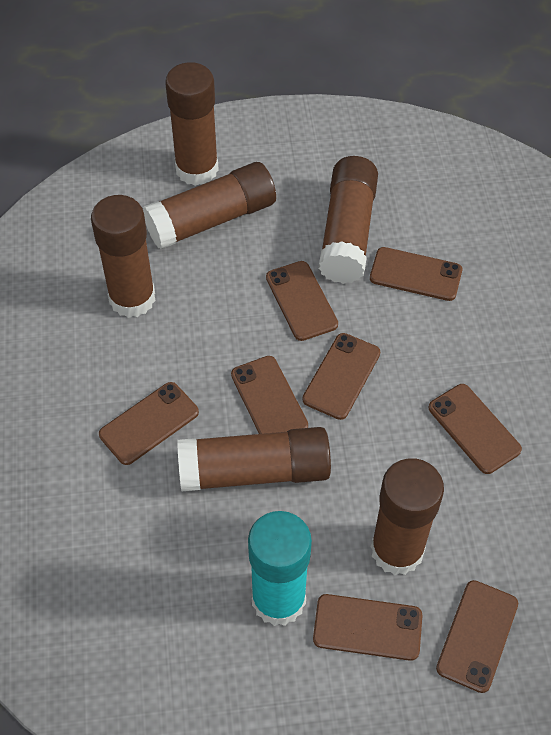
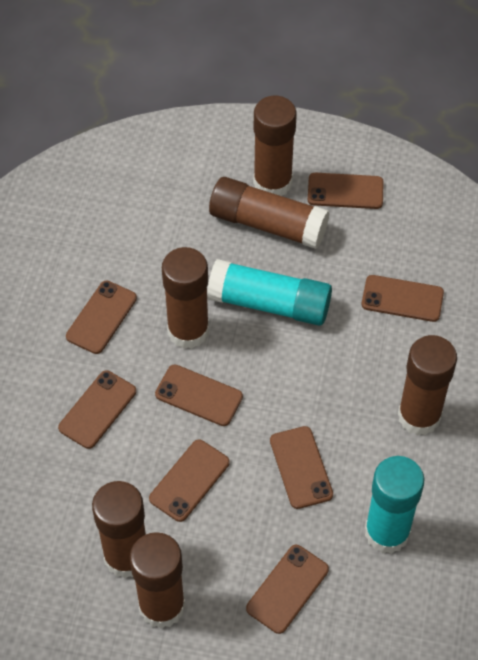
turquoise glue stick: [248,511,312,626] = 1 -> [207,259,332,326] [365,456,424,554] = 2

